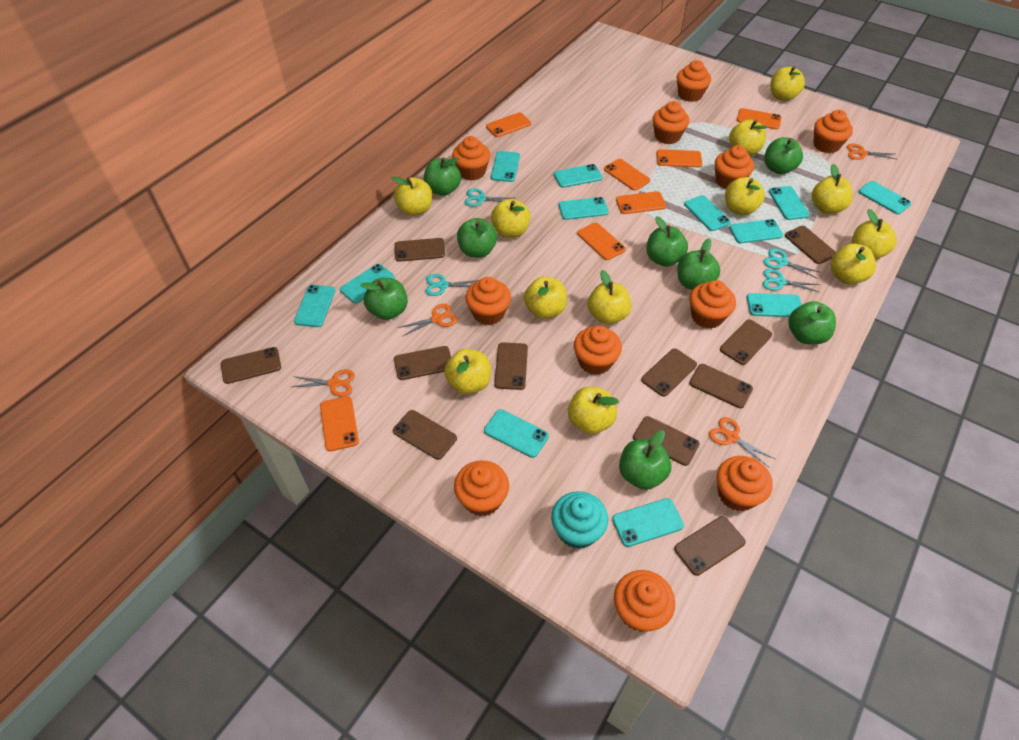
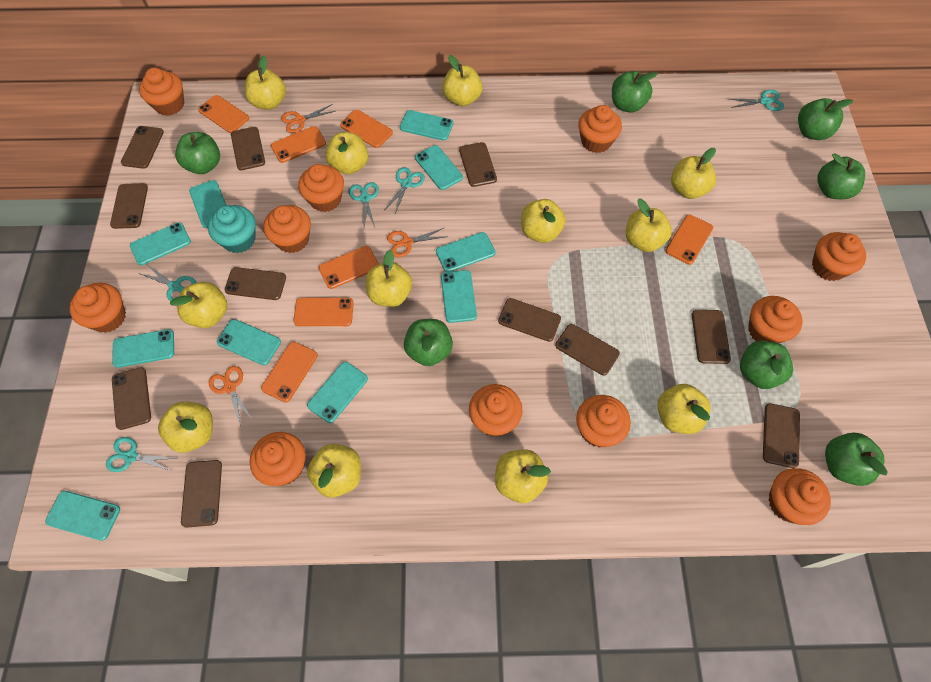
green apple: [360,278,408,320] [424,157,461,196] [457,218,497,258] [619,430,672,490] [647,216,688,267] [677,238,720,290] [764,137,803,174] [788,301,836,344] = 8 -> [175,132,220,174] [404,319,453,366] [612,71,657,113] [740,340,793,389] [798,98,853,140] [818,153,865,199] [825,432,888,486] = 7
orange scissors: [292,370,355,397] [398,304,457,336] [709,417,775,467] [847,144,896,160] = 4 -> [209,366,253,427] [281,104,335,133] [387,228,448,257] = 3
turquoise phone: [294,285,335,327] [340,264,395,304] [484,409,549,458] [491,151,520,182] [554,164,603,188] [559,197,609,220] [612,498,684,547] [684,195,731,231] [729,219,783,243] [747,293,802,317] [769,186,810,220] [858,181,911,214] = 12 -> [45,491,120,541] [112,329,174,368] [130,222,191,265] [189,180,226,228] [217,319,281,365] [307,362,368,423] [400,110,453,141] [415,145,463,190] [436,232,496,272] [441,270,477,323] = 10
turquoise scissors: [425,274,479,296] [465,188,512,207] [763,269,820,292] [764,249,819,279] = 4 -> [106,437,176,472] [138,265,196,301] [349,182,379,227] [385,167,425,213] [730,90,784,111] = 5

